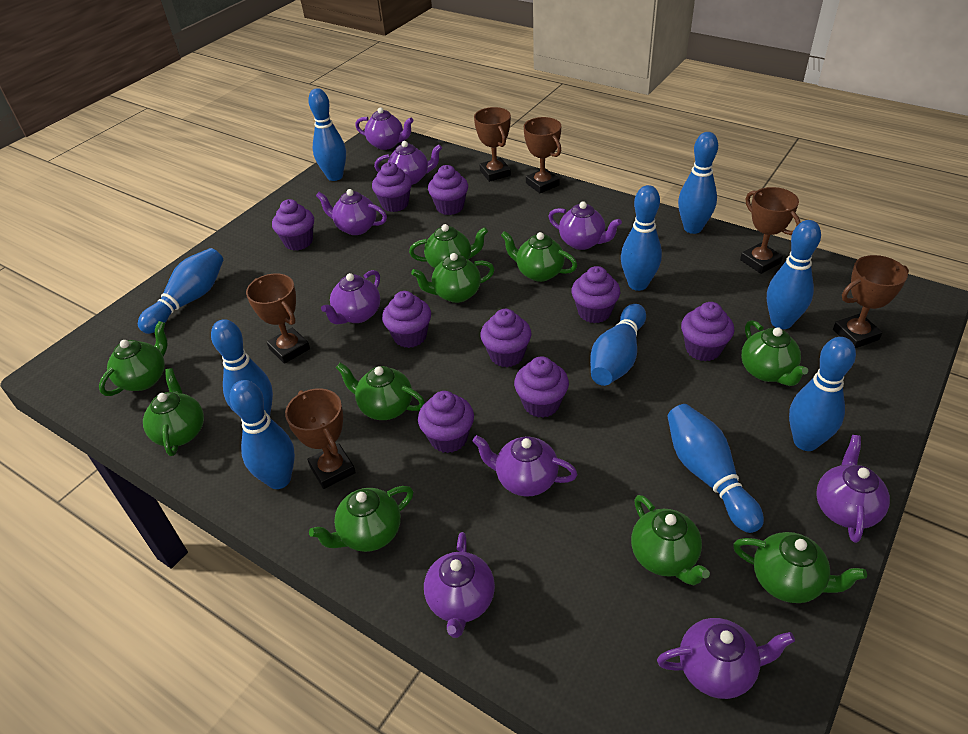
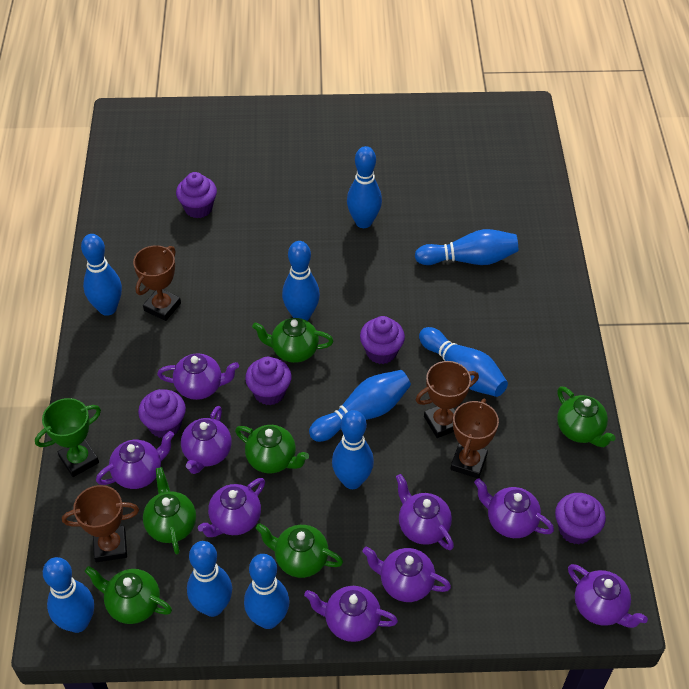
brown trophy: [246,274,310,364] [285,388,356,489] [474,107,511,182] [524,117,561,193] [740,187,801,274] [833,255,909,348] = 6 -> [62,485,139,562] [133,245,181,321] [416,361,479,438] [450,399,499,478] = 4
green teapot: [99,321,168,396] [143,368,204,456] [309,486,413,552] [336,363,425,420] [409,224,488,268] [411,253,495,303] [501,231,577,282] [631,495,710,585] [733,532,867,603] [741,320,808,386] = 10 -> [85,566,172,624] [143,467,196,554] [235,425,309,473] [252,318,333,363] [256,523,343,578] [557,386,616,447] = 6
green trophy: none = 0 -> [35,398,101,477] = 1
purple cupcake: [272,199,314,251] [372,162,412,212] [382,291,431,348] [418,391,474,453] [428,165,468,215] [480,309,531,367] [514,356,569,418] [571,266,620,323] [681,302,734,361] = 9 -> [138,389,186,439] [176,172,217,218] [245,357,291,405] [360,316,405,364] [555,493,606,545] = 5

